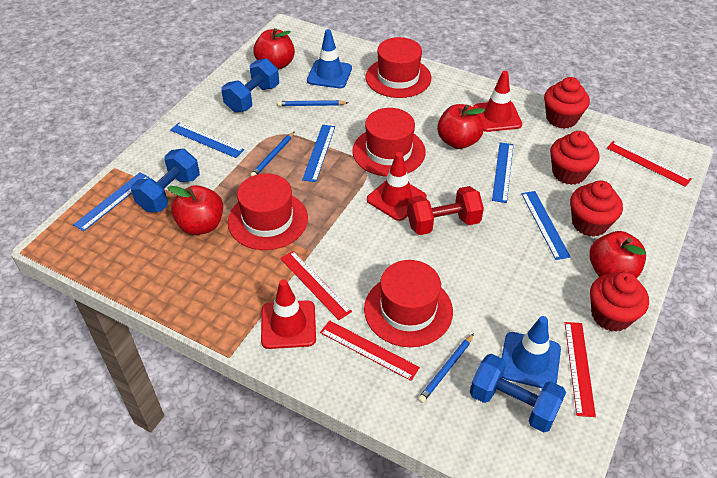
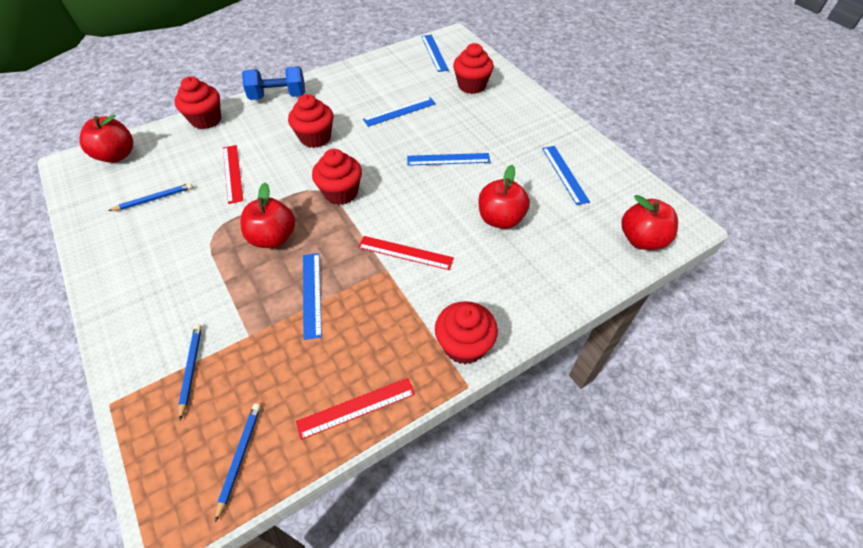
blue dumbbell: [131,149,200,212] [221,58,279,113] [470,354,566,433] = 3 -> [242,66,305,100] = 1
blue traffic cone: [307,29,352,88] [502,316,561,388] = 2 -> none = 0
red cupcake: [544,77,590,129] [550,131,600,185] [570,180,623,237] [590,272,649,332] = 4 -> [174,77,221,129] [288,94,333,148] [312,149,362,205] [435,301,498,364] [453,43,494,94] = 5
red dumbbell: [407,186,484,235] = 1 -> none = 0
red hat: [228,173,308,250] [352,108,426,177] [364,260,453,347] [365,37,431,98] = 4 -> none = 0
red ruler: [280,251,352,320] [320,320,420,381] [565,322,596,417] [607,141,692,187] = 4 -> [223,145,243,204] [296,378,415,440] [358,236,454,270] = 3
red traffic cone: [261,279,316,349] [367,152,427,221] [473,71,522,132] = 3 -> none = 0

